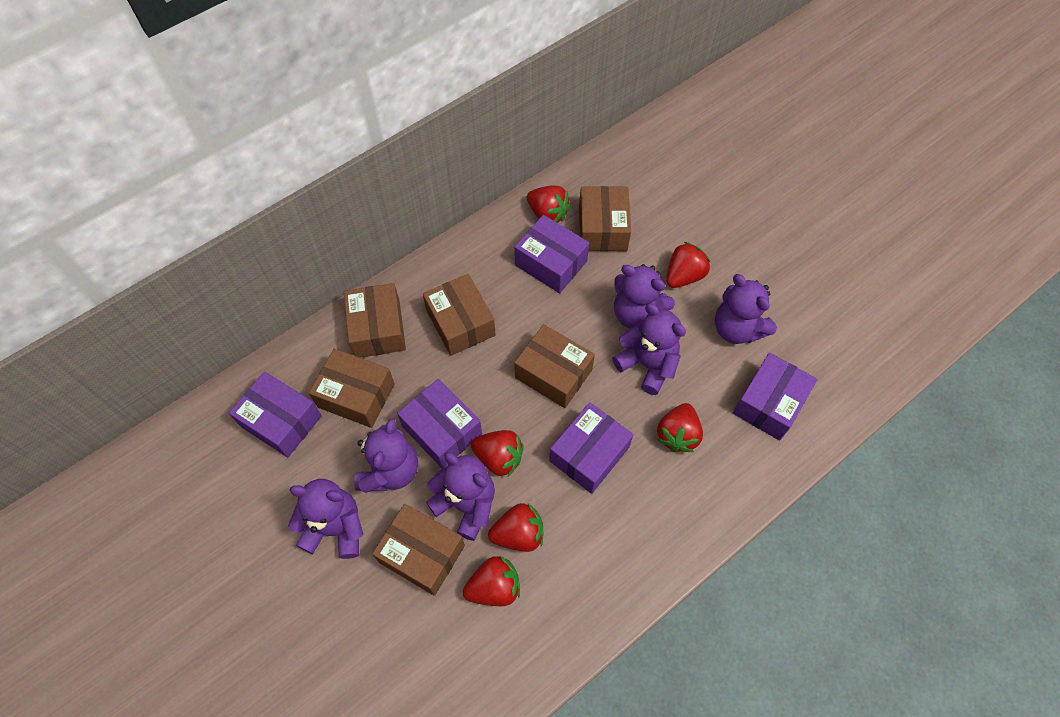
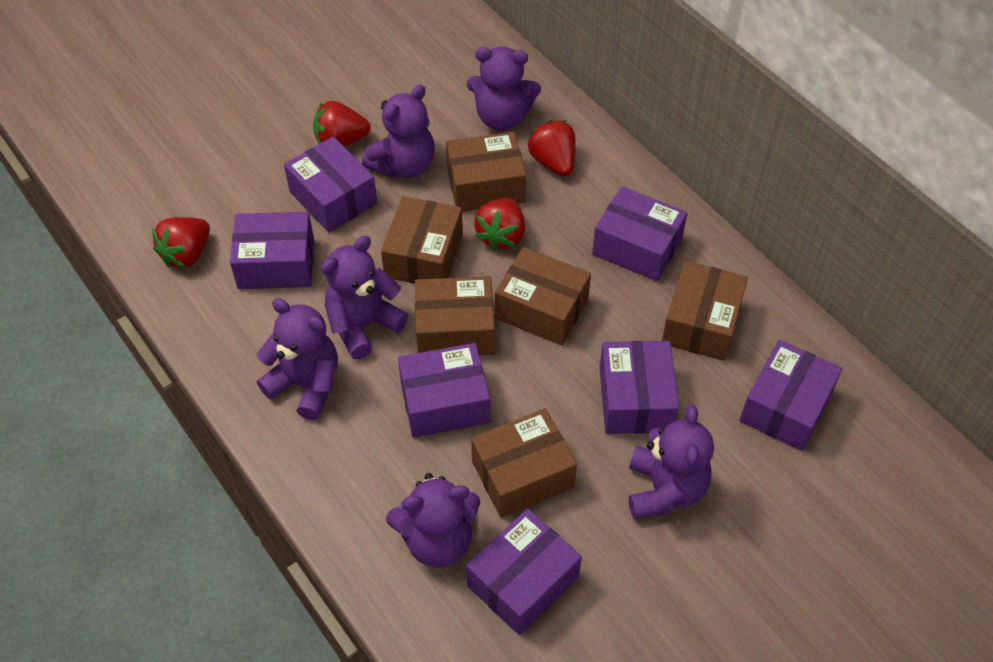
purple box: [229,372,322,457] [397,379,482,469] [514,215,589,293] [549,402,633,494] [733,353,817,440] = 5 -> [230,212,314,289] [284,137,377,232] [398,343,490,438] [466,509,582,635] [592,186,687,281] [600,341,679,434] [740,340,842,451] = 7
red strawberry: [463,556,520,606] [471,430,524,477] [488,503,543,552] [527,185,571,223] [657,403,703,452] [666,242,710,288] = 6 -> [152,217,210,268] [313,101,371,147] [474,198,525,251] [527,120,576,176] = 4

